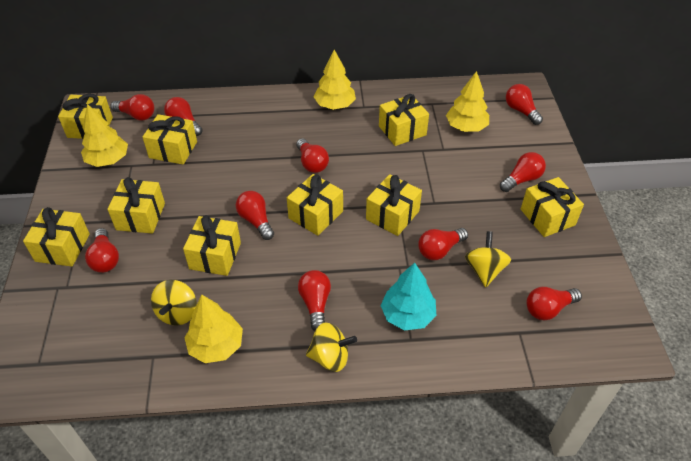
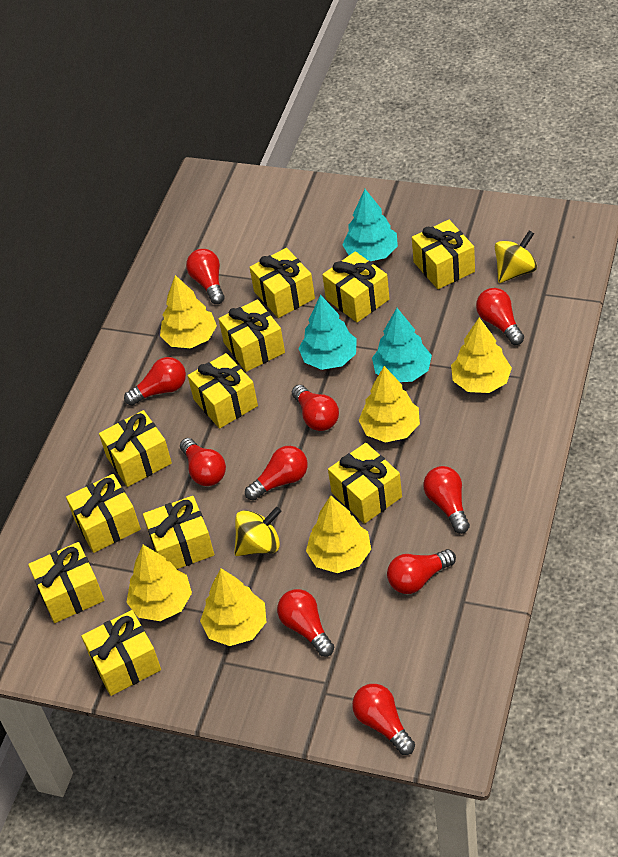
turquoise tree: [381,263,436,330] = 1 -> [298,294,357,370] [342,189,398,261] [372,308,432,382] = 3
yellow gift: [23,207,90,267] [58,94,113,139] [108,177,165,234] [143,114,197,165] [183,215,241,276] [287,174,343,236] [366,174,422,236] [379,94,429,146] [521,177,584,237] = 9 -> [28,542,104,623] [66,474,141,553] [81,610,161,696] [99,410,172,487] [143,496,214,569] [188,353,258,429] [218,299,285,372] [249,248,315,318] [322,251,390,322] [328,443,402,524] [412,220,475,289] = 11
yellow spinning top: [151,280,197,326] [306,322,357,372] [465,231,511,287] = 3 -> [234,507,281,556] [495,230,537,283] = 2
yellow tree: [81,104,128,167] [184,295,243,363] [314,50,356,110] [446,71,489,132] = 4 -> [126,545,192,621] [160,275,217,348] [200,569,266,646] [306,495,371,573] [358,366,420,443] [451,317,512,393] = 6

